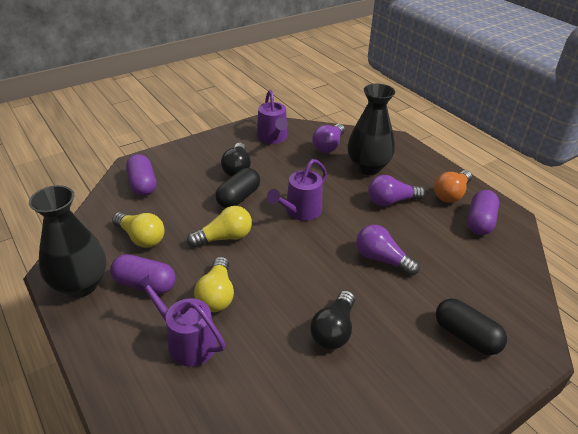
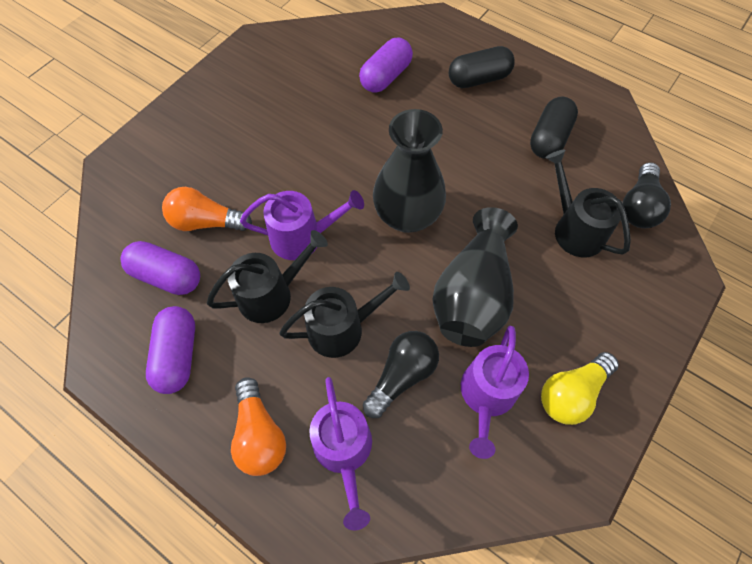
black watering can: none = 0 -> [207,230,328,323] [279,272,410,358] [545,149,631,257] = 3
orange light bulb: [434,170,472,203] = 1 -> [162,187,252,231] [231,377,286,476] = 2
purple light bulb: [312,124,345,153] [356,225,420,276] [368,175,425,206] = 3 -> none = 0
yellow light bulb: [112,212,164,248] [187,206,252,247] [194,257,234,312] = 3 -> [541,352,619,425] = 1

